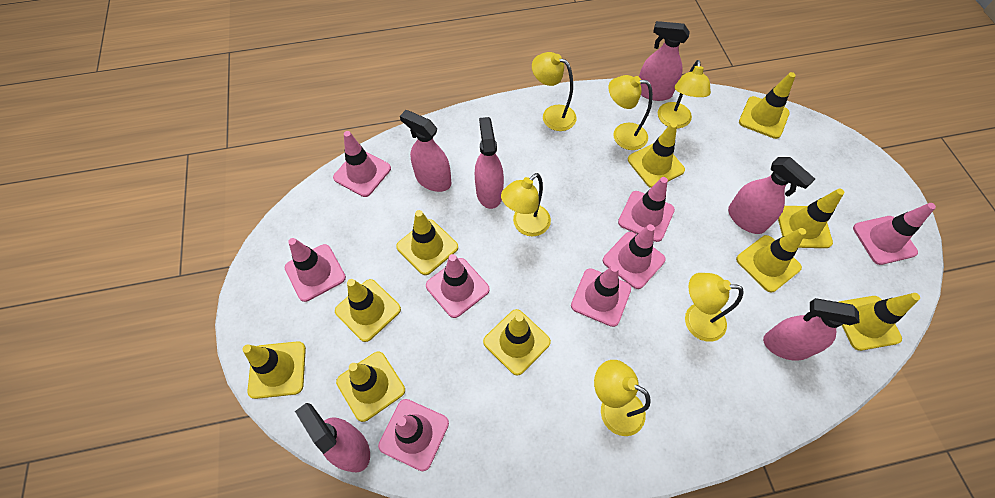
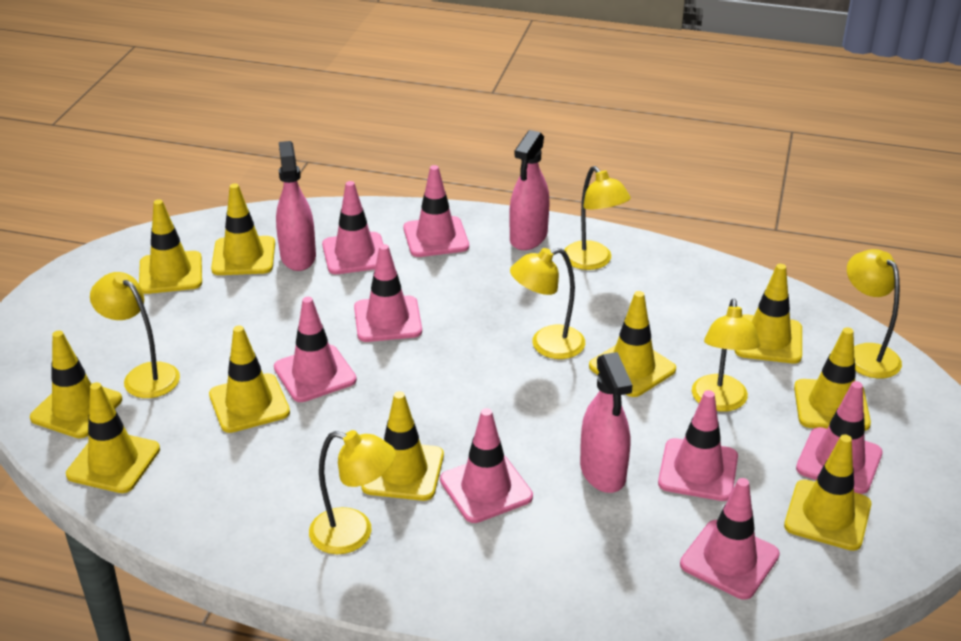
pink spray bottle: [295,403,370,472] [400,110,451,192] [475,117,504,209] [639,21,690,101] [728,157,815,234] [763,298,860,361] = 6 -> [276,141,316,271] [509,130,549,250] [580,352,633,493] = 3

